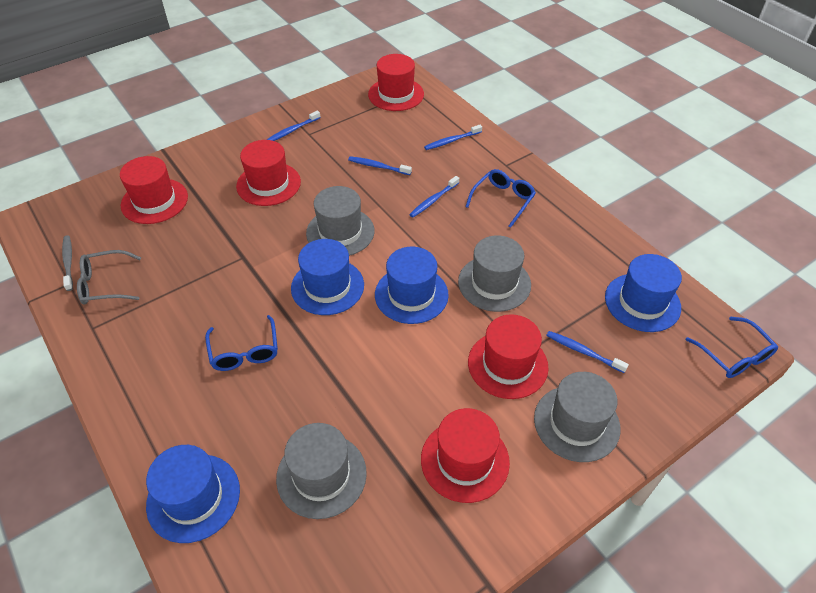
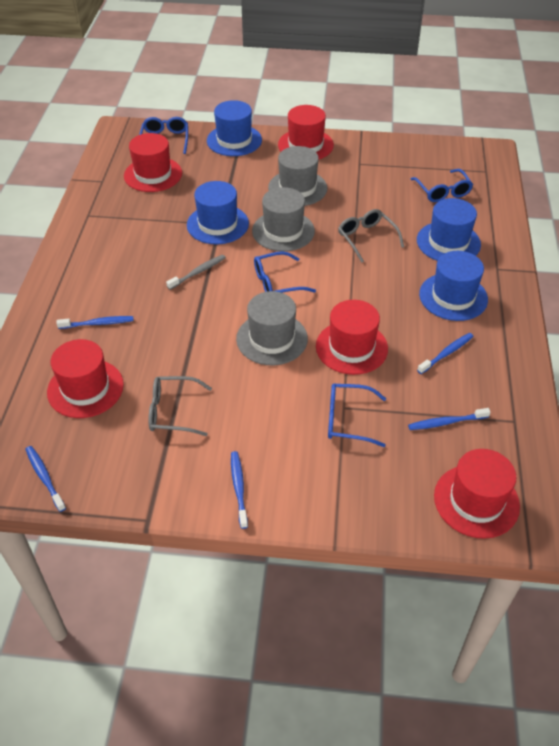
blue glasses: [205,315,278,371] [466,169,536,228] [685,316,778,378] = 3 -> [139,117,188,154] [254,251,316,293] [328,384,386,447] [411,169,473,202] = 4
grey glasses: [77,250,141,305] = 1 -> [148,376,212,436] [338,209,404,263] = 2
grey hat: [276,423,367,519] [306,186,374,256] [458,235,531,312] [534,372,620,462] = 4 -> [236,291,308,365] [252,187,315,252] [268,146,327,206] = 3

